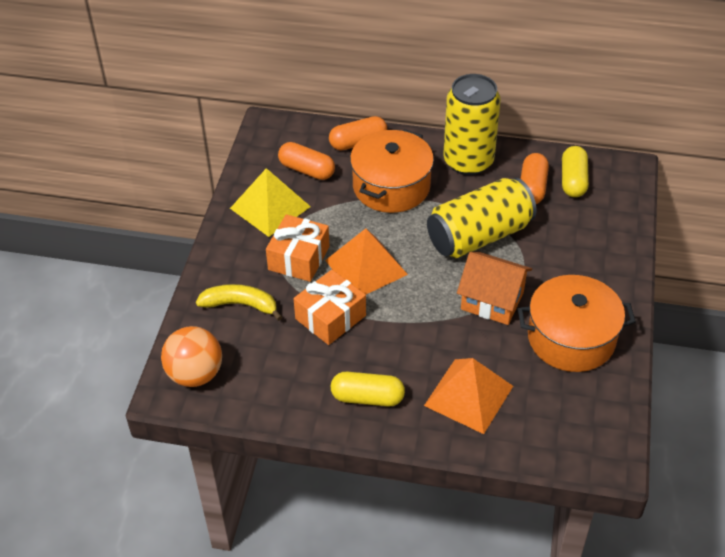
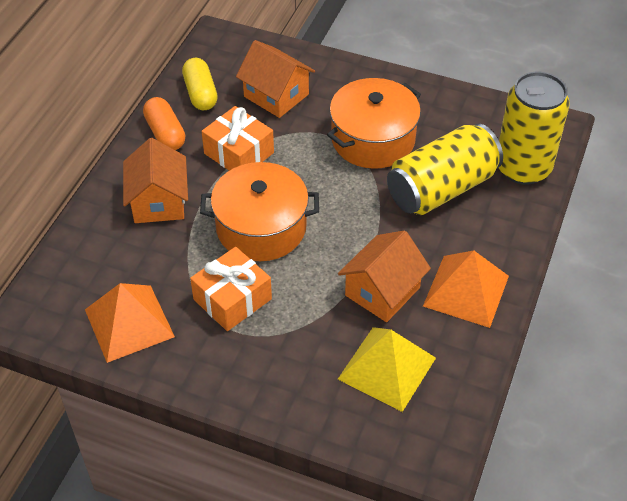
orange ball: [161,326,222,387] = 1 -> none = 0
orange capsule: [278,142,335,180] [329,116,387,151] [521,153,549,204] = 3 -> [143,97,185,150] = 1
orange house: [457,252,532,325] = 1 -> [123,138,188,223] [236,40,315,118] [338,230,431,322] = 3
yellow banana: [196,284,282,321] = 1 -> none = 0
yellow capsule: [331,372,405,406] [562,146,589,197] = 2 -> [182,58,218,110] = 1

